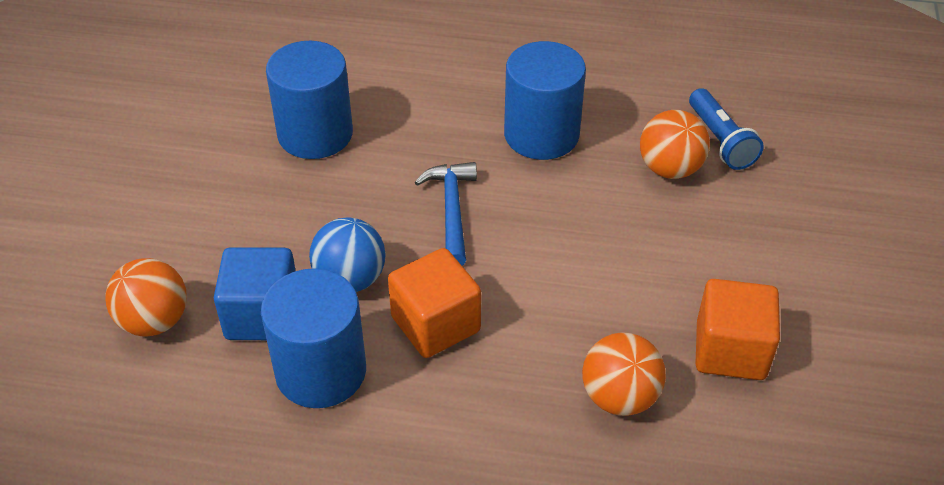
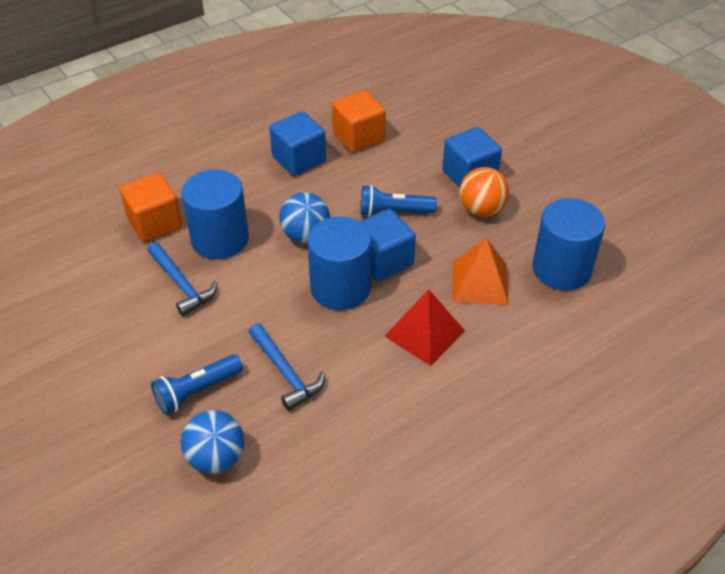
blue ball: [309,218,386,292] = 1 -> [181,410,244,474] [279,192,330,243] = 2
blue cube: [214,247,296,340] = 1 -> [269,111,326,176] [360,209,416,281] [442,127,502,188] = 3
blue flashlight: [689,88,764,170] = 1 -> [151,354,243,415] [360,185,437,217] = 2
blue hammer: [415,162,477,265] = 1 -> [147,242,217,316] [249,323,325,411] = 2
orange ball: [105,258,187,336] [582,332,666,416] [640,110,710,179] = 3 -> [459,167,509,217] = 1
orange pyramid: none = 0 -> [452,238,509,305] = 1
red pyramid: none = 0 -> [385,289,465,366] = 1

